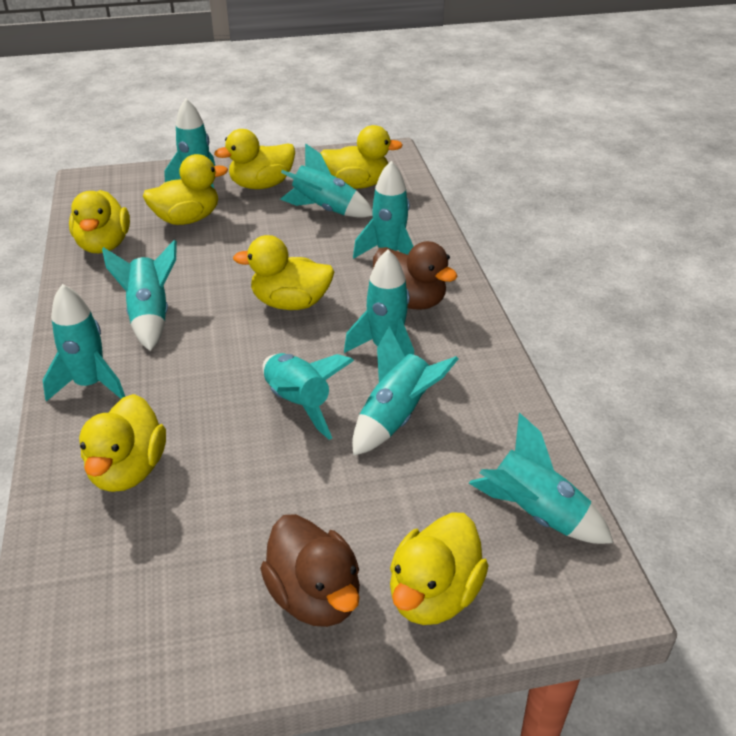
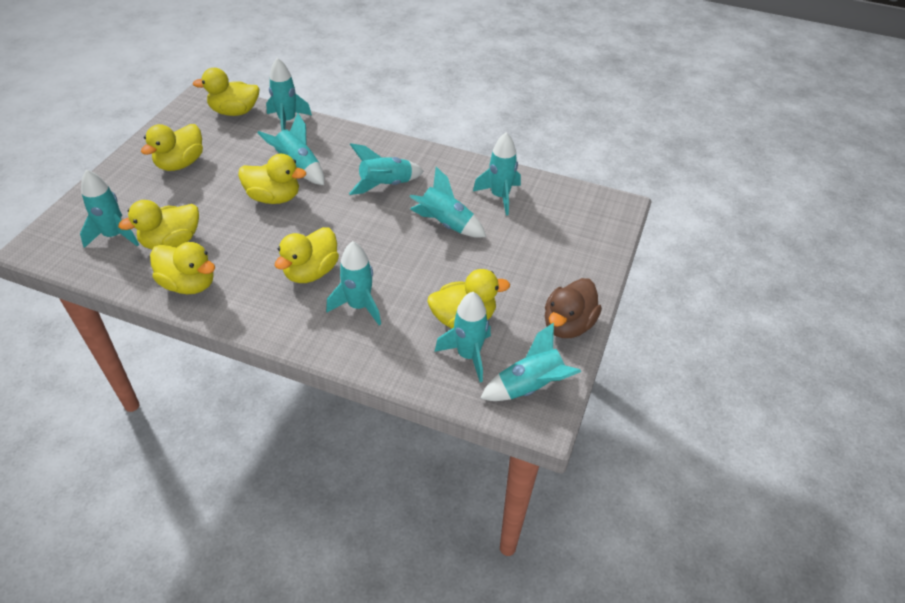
brown duck: [260,514,360,627] [373,241,457,310] = 2 -> [545,278,602,338] = 1

